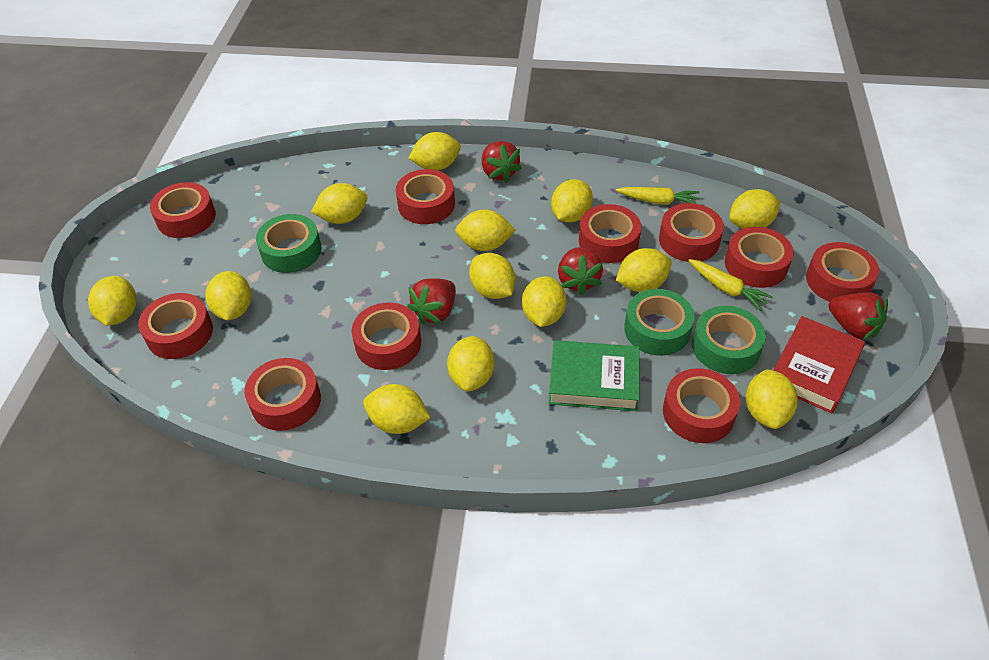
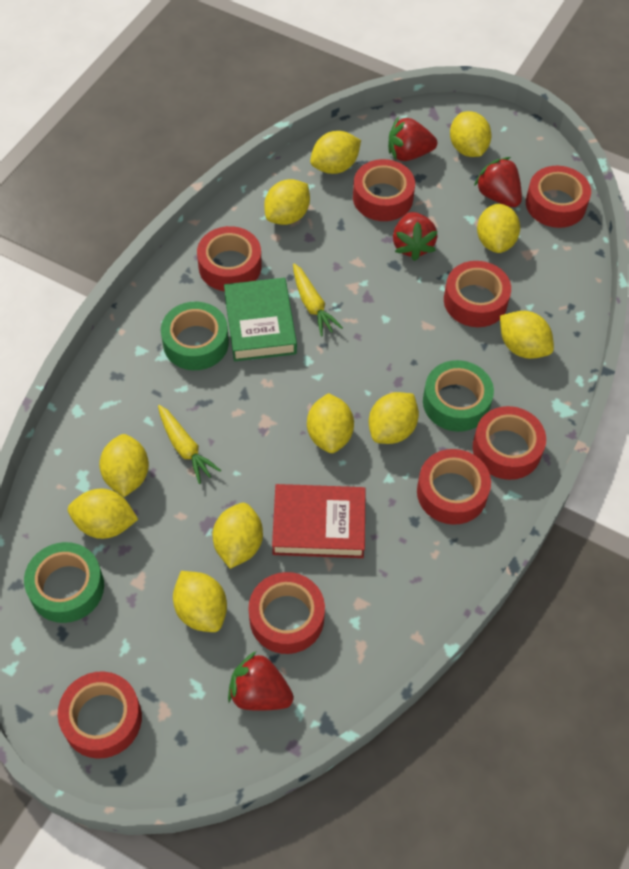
red tape: [138,293,213,359] [150,182,216,238] [244,358,321,431] [352,302,421,370] [396,169,455,224] [579,204,641,263] [659,203,724,262] [663,368,740,443] [725,227,794,288] [806,242,879,302] = 10 -> [58,671,142,759] [197,226,262,291] [248,572,325,654] [353,159,415,221] [417,449,491,525] [444,261,511,327] [472,406,546,480] [526,166,591,228] = 8
yellow lemon: [88,276,137,326] [206,271,252,320] [311,183,367,224] [363,384,430,434] [408,132,461,171] [447,336,495,392] [455,209,515,251] [469,253,515,299] [522,276,566,327] [551,179,593,223] [616,248,672,292] [729,189,780,229] [746,369,798,429] = 13 -> [68,489,138,539] [99,434,149,497] [173,571,227,632] [213,503,263,569] [264,179,310,225] [307,393,354,453] [310,131,361,174] [369,392,419,444] [450,111,492,157] [477,203,520,253] [500,311,554,359] = 11

